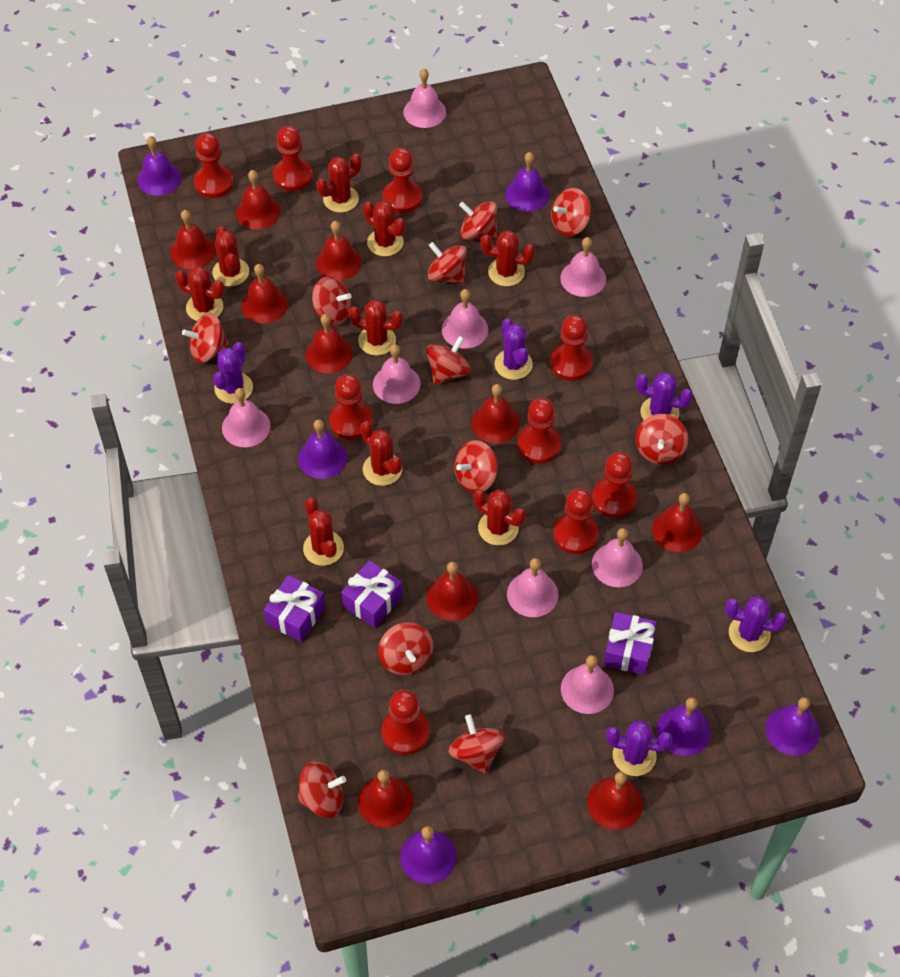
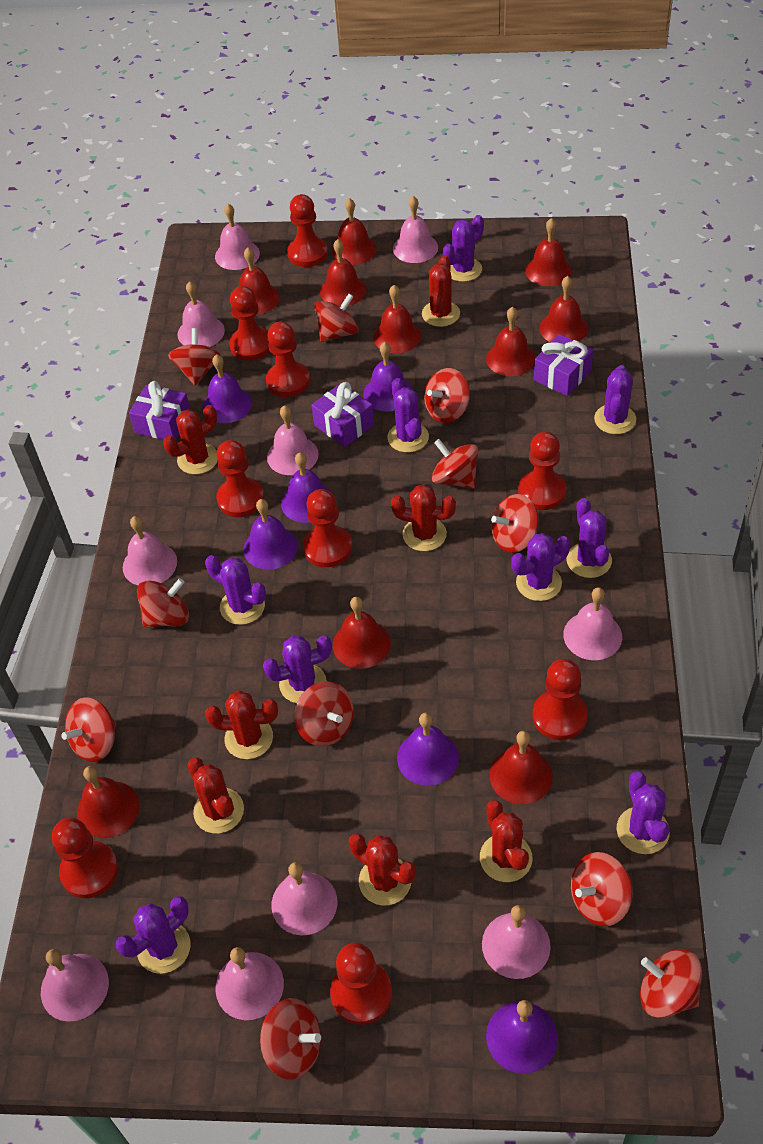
pink bell: [222,388,271,447] [373,344,421,404] [403,69,446,128] [442,289,488,349] [507,558,558,617] [560,237,606,297] [561,655,614,714] [592,528,643,587] = 8 -> [41,949,109,1022] [123,516,177,585] [177,281,225,347] [215,204,260,270] [215,947,284,1020] [267,405,319,475] [272,862,337,936] [393,196,438,263] [482,905,551,979] [563,587,622,660] = 10
purple cactus: [213,342,253,404] [494,318,533,380] [606,720,672,776] [636,372,693,420] [725,596,787,652] = 5 -> [116,896,190,974] [205,555,266,625] [263,636,332,703] [387,378,429,453] [443,215,484,282] [511,533,570,601] [566,498,612,578] [594,365,636,434] [616,771,670,854] = 9
red cactus: [175,266,225,321] [212,226,249,286] [303,498,344,566] [316,153,361,213] [349,299,403,356] [360,421,402,486] [363,200,406,256] [473,489,526,545] [480,230,535,286] = 9 -> [163,405,218,474] [187,758,244,833] [205,691,278,759] [349,833,416,906] [391,484,456,551] [422,255,460,327] [480,800,533,882] = 7

